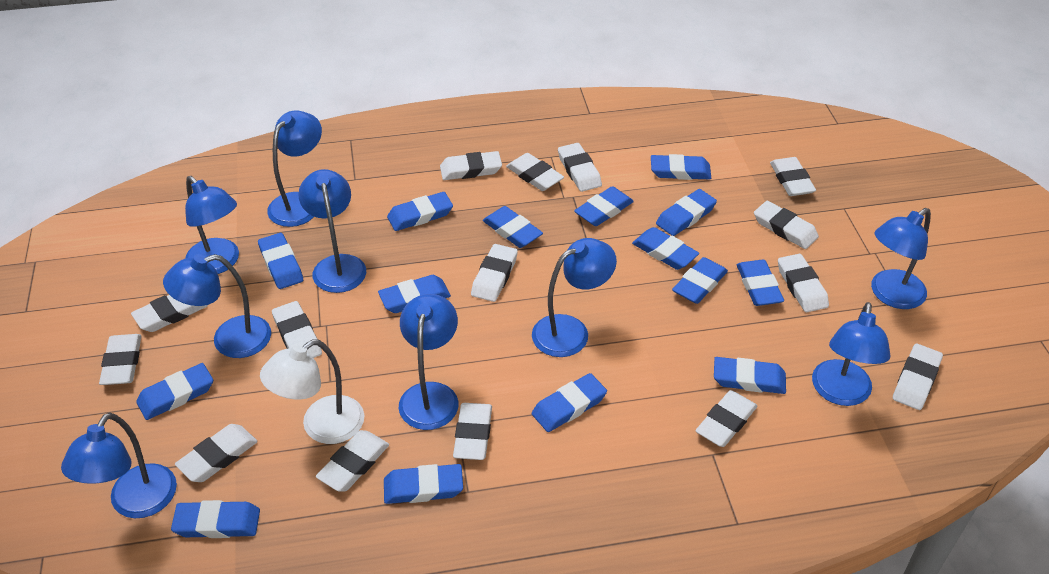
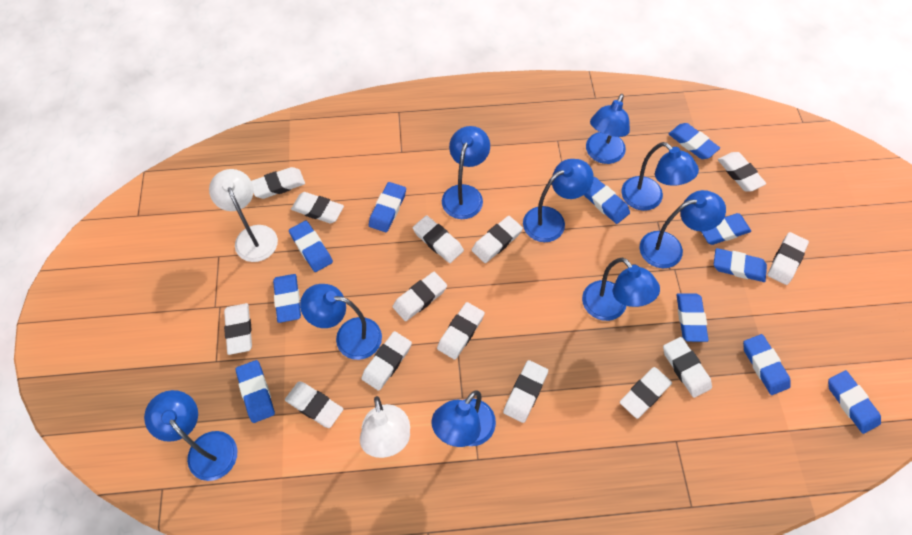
blue eraser: [136,363,213,420] [171,500,260,538] [258,233,303,289] [378,275,451,313] [384,464,463,504] [387,192,453,231] [483,206,543,248] [532,373,607,432] [574,186,634,226] [632,227,699,270] [651,154,711,180] [656,189,717,236] [672,257,728,304] [714,357,786,394] [737,260,784,306] = 15 -> [235,360,275,423] [273,274,301,323] [289,221,333,272] [369,182,406,232] [584,177,630,224] [669,123,720,159] [677,293,709,342] [701,213,751,245] [714,248,767,282] [743,334,791,395] [828,370,881,434] = 11
white eraser: [99,334,142,385] [131,295,208,332] [175,424,258,482] [272,301,322,358] [316,430,389,492] [440,151,502,180] [453,403,492,460] [471,244,518,302] [506,153,564,191] [558,143,602,192] [695,390,758,447] [754,201,819,249] [770,157,816,196] [778,254,829,312] [893,344,943,410] = 15 -> [224,303,252,355] [251,167,305,199] [285,381,343,428] [291,192,344,224] [361,331,412,391] [393,272,447,321] [413,215,464,263] [437,302,485,360] [472,216,523,263] [503,360,548,423] [620,367,672,419] [663,337,712,398] [718,152,767,192] [768,232,809,285] = 14
white lamp: [260,339,364,444] = 1 -> [209,169,278,262] [360,396,410,458] = 2

